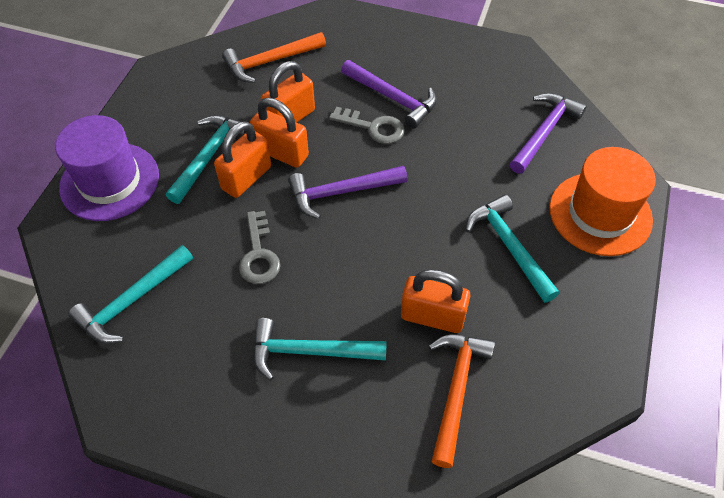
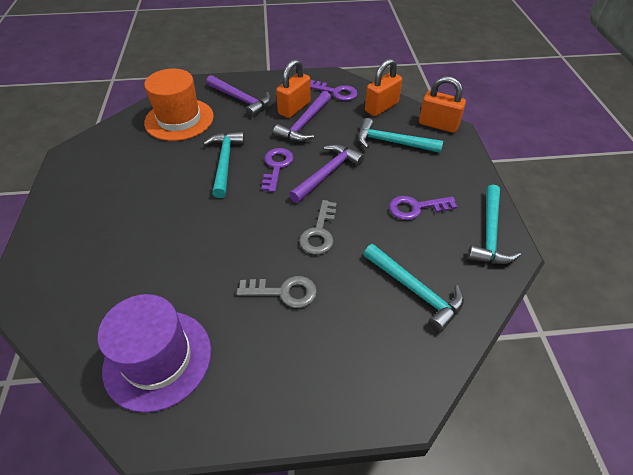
orange hammer: [222,32,326,83] [429,334,495,468] = 2 -> none = 0
orange padlock: [214,121,271,198] [250,98,309,168] [261,61,315,123] [401,269,470,333] = 4 -> [276,59,311,118] [365,58,402,116] [419,76,466,133] = 3
purple key: none = 0 -> [261,148,293,192] [310,80,358,101] [389,196,457,220] = 3

